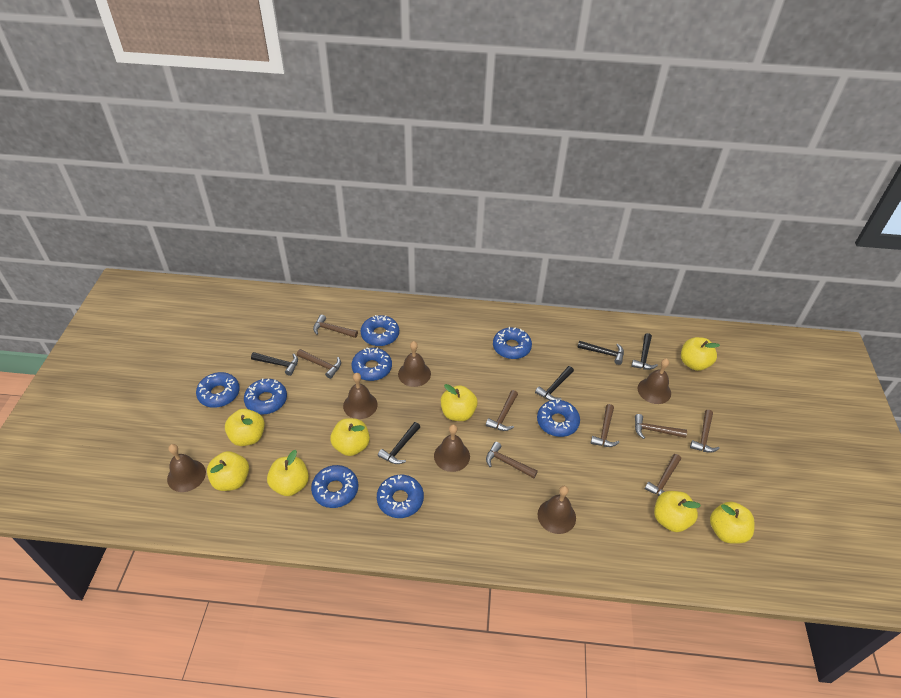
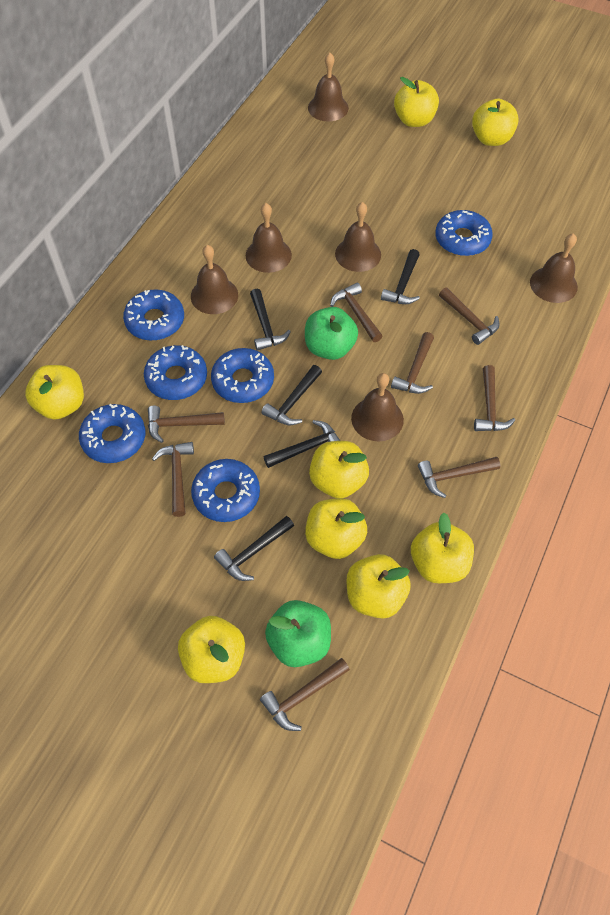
blue donut: [196,372,240,408] [244,378,287,414] [311,465,358,508] [351,348,392,381] [361,315,399,346] [377,475,424,518] [493,327,532,359] [537,400,580,437] = 8 -> [79,404,145,463] [123,289,184,341] [144,345,207,400] [191,459,260,522] [211,348,274,403] [435,210,493,256] = 6
green apple: none = 0 -> [265,600,331,667] [305,307,358,360] = 2

